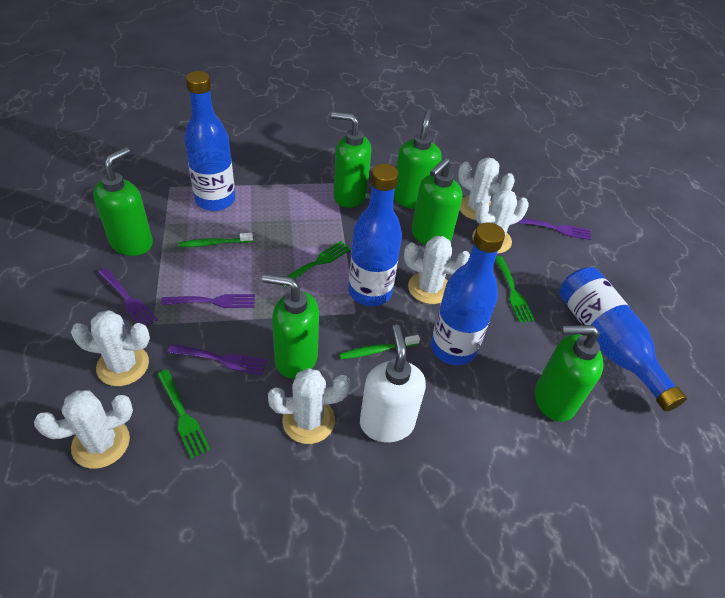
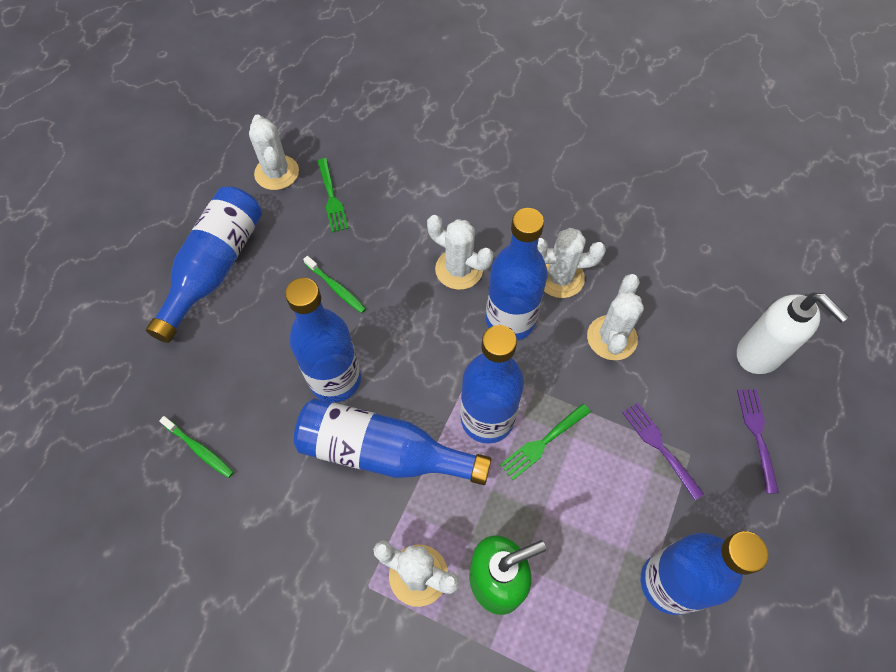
blue bottle: [184,71,235,211] [348,164,402,306] [431,222,505,366] [559,267,687,412] = 4 -> [146,187,262,343] [285,278,361,403] [294,398,491,485] [460,325,524,444] [486,208,548,341] [641,531,768,615] = 6
green fork: [157,370,210,459] [282,241,351,287] [495,256,535,323] = 3 -> [317,158,349,233] [500,404,591,480] = 2
green soap dispenser: [93,147,153,256] [262,274,319,379] [331,112,371,208] [394,109,442,209] [412,158,463,246] [535,325,604,422] = 6 -> [469,536,546,615] = 1
purple fork: [98,268,158,326] [161,294,255,308] [168,344,267,375] [517,218,591,240] = 4 -> [622,403,704,501] [737,389,779,494] = 2
white cactus: [34,391,133,469] [71,310,150,386] [268,368,350,444] [404,236,470,304] [458,157,515,220] [472,189,529,254] = 6 -> [249,114,299,190] [374,540,460,607] [427,215,493,290] [537,228,606,298] [587,274,644,360] = 5

